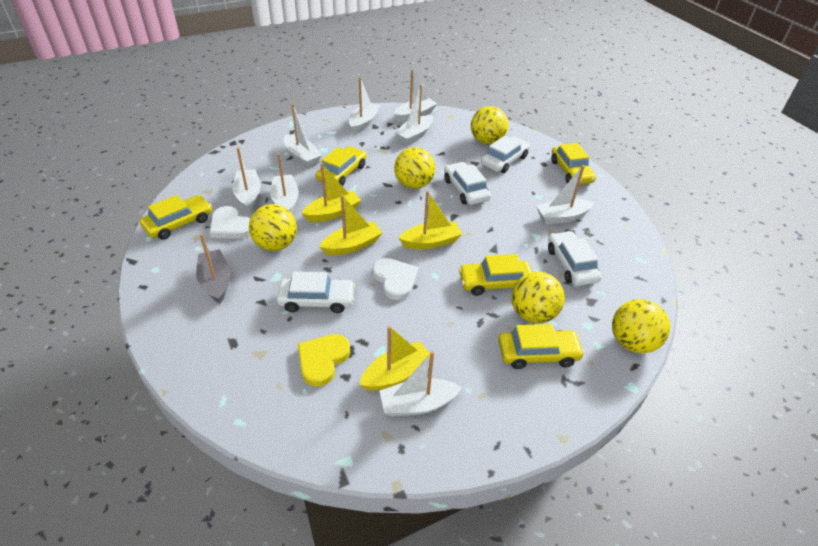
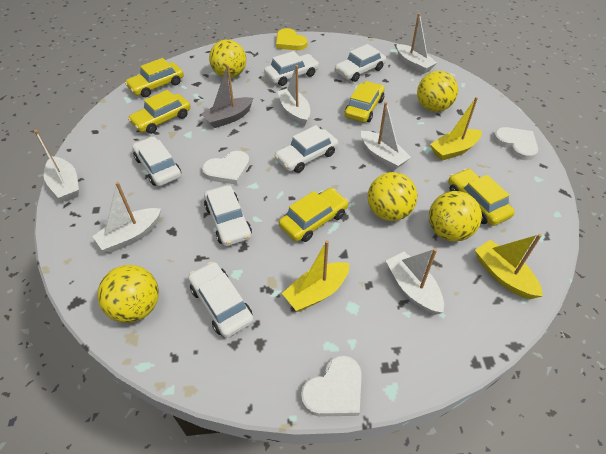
white boat: [232,147,261,212] [270,153,299,213] [284,104,322,167] [349,77,380,134] [379,351,462,417] [394,70,437,122] [395,84,433,145] [536,165,594,224] = 8 -> [34,130,79,202] [92,182,161,253] [277,65,310,126] [361,102,411,170] [386,248,444,315] [397,13,437,74] = 6
white car: [277,271,355,313] [444,162,491,205] [481,136,530,173] [548,231,601,286] = 4 -> [132,137,181,186] [188,262,254,338] [204,185,252,246] [264,51,319,86] [275,125,338,173] [335,44,386,82] = 6
white heart: [209,206,250,239] [372,258,418,300] = 2 -> [202,151,250,185] [301,355,362,417] [493,127,538,160] = 3
yellow boat: [301,163,361,222] [319,195,382,256] [359,326,430,391] [399,191,462,249] = 4 -> [282,240,350,311] [430,97,482,161] [475,234,543,299] = 3

